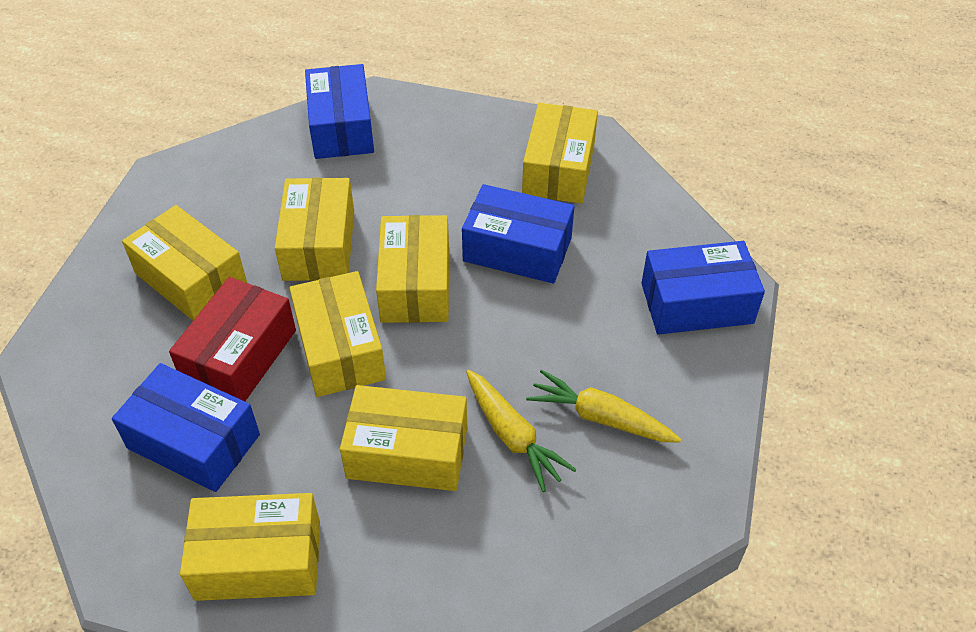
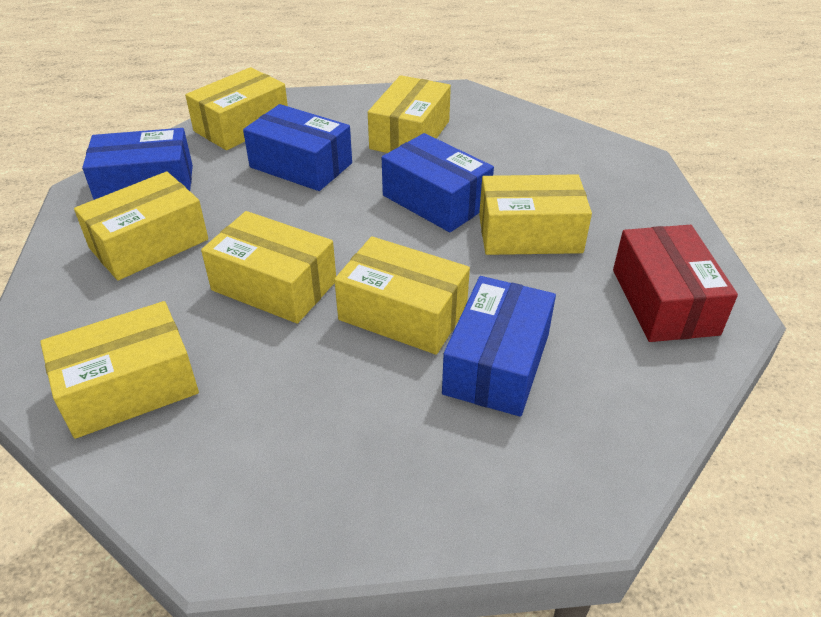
yellow carrot: [466,370,577,492] [526,369,681,442] = 2 -> none = 0

